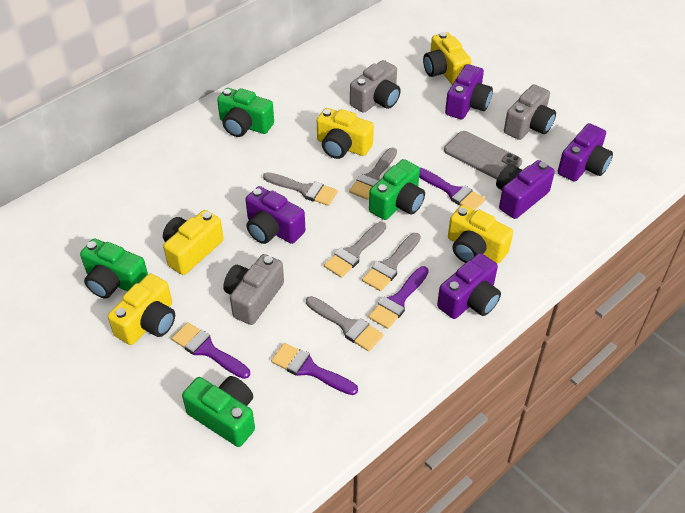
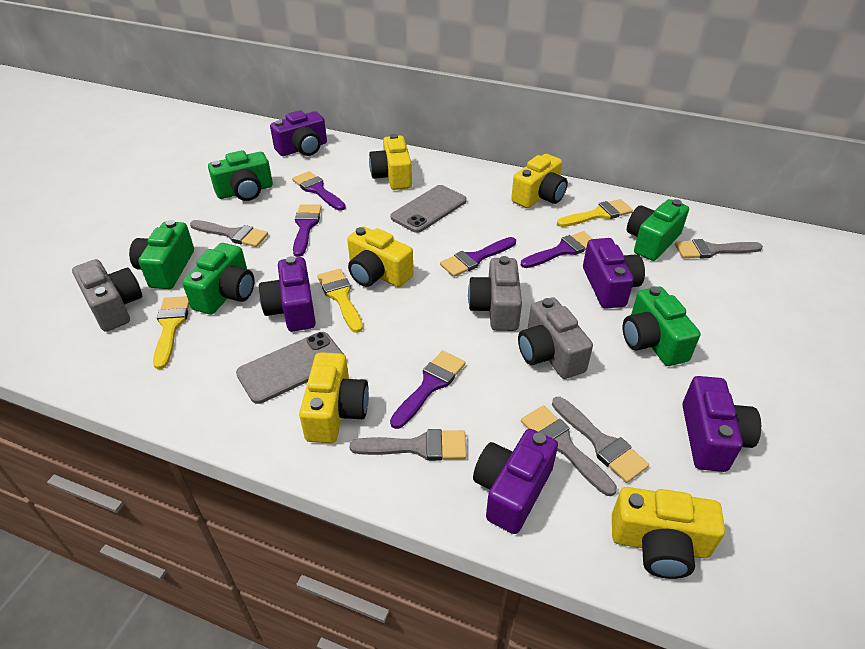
green camera: [80,239,148,299] [182,376,255,447] [217,88,274,137] [369,159,425,220] = 4 -> [129,220,194,289] [182,243,254,315] [208,150,273,201] [623,286,700,366] [627,199,689,261] = 5
grey phone: [444,131,522,179] = 1 -> [236,332,343,404] [391,185,467,233] = 2
purple brush: [172,322,250,379] [271,343,358,395] [368,266,429,329] [419,167,485,210] = 4 -> [292,171,346,211] [293,204,322,257] [390,351,465,429] [440,237,516,277] [521,231,593,268] = 5
yellow brush: none = 0 -> [153,296,189,369] [317,269,363,333] [557,199,633,227] = 3

